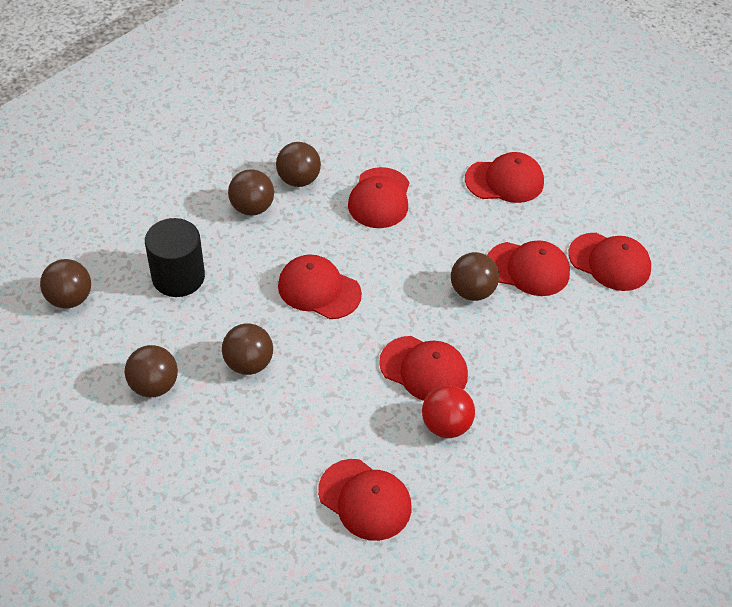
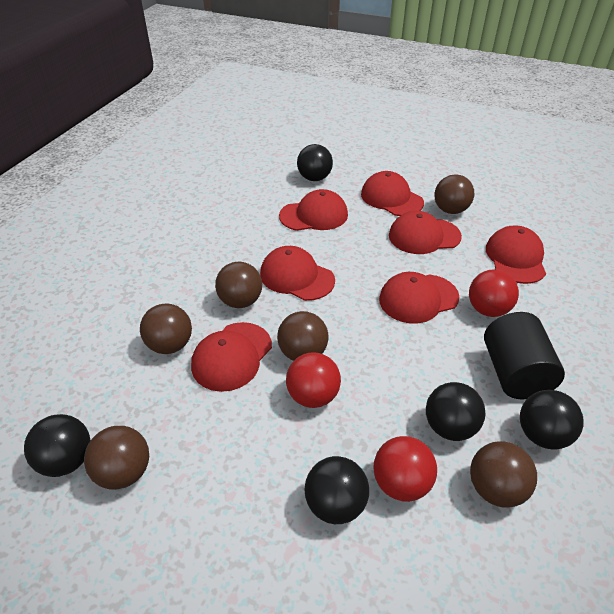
black ball: none = 0 -> [24,414,91,477] [297,144,333,181] [304,456,369,524] [426,382,486,441] [520,390,584,449] = 5
red ball: [422,385,475,438] = 1 -> [286,352,341,408] [373,436,437,502] [469,269,519,317] = 3

